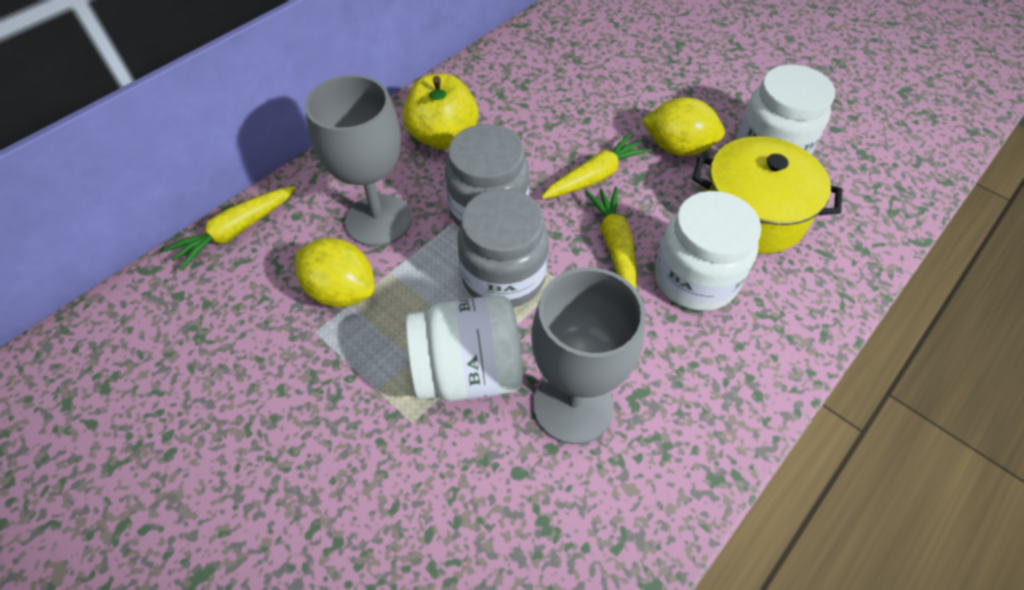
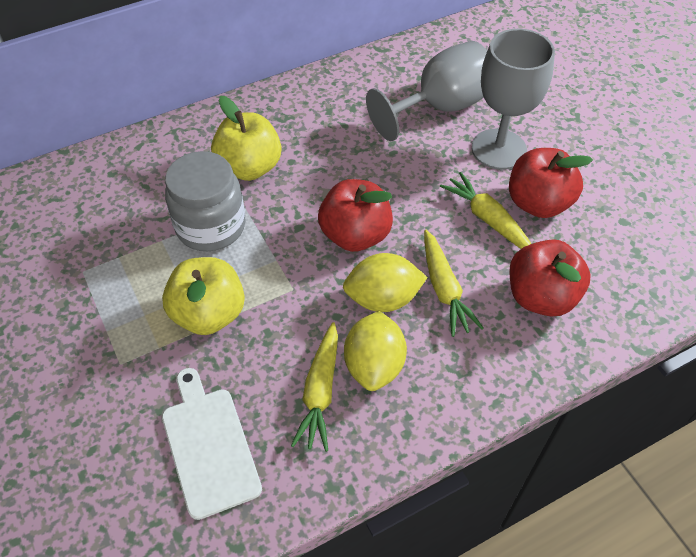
grey jar: [445,124,530,228] [457,188,548,307] = 2 -> [165,151,246,251] = 1
red apple: none = 0 -> [318,179,393,252] [509,148,593,218] [509,239,590,316] = 3
white cutting board: none = 0 -> [162,368,262,520] = 1
white jar: [406,295,523,401] [655,191,762,311] [736,65,835,154] = 3 -> none = 0
yellow apple: [403,74,479,150] = 1 -> [162,257,245,335] [211,96,281,181] = 2
yellow pot: [693,136,842,254] = 1 -> none = 0

